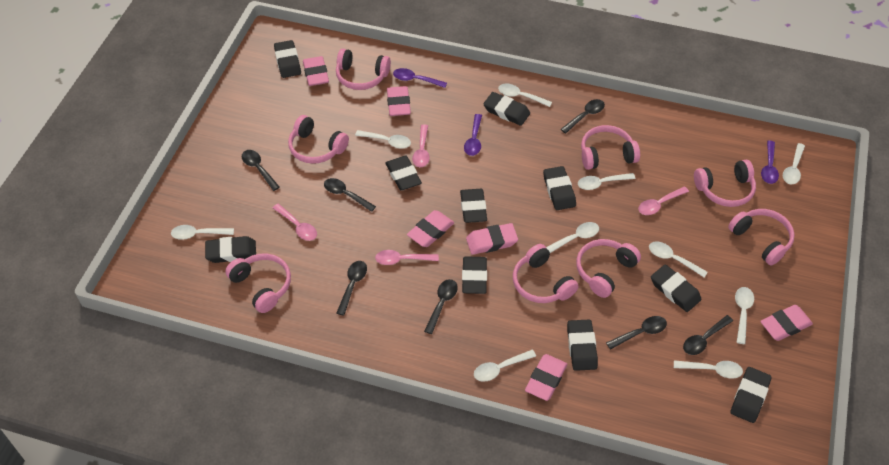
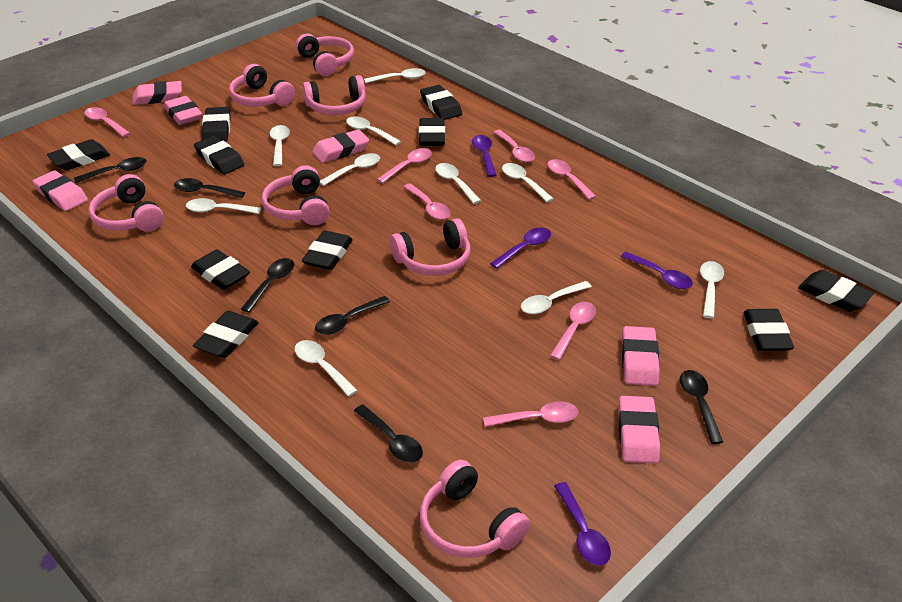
black spoon: [242,150,280,191] [324,178,376,212] [336,261,367,316] [424,279,458,334] [561,99,605,133] [606,316,667,350] [683,315,733,355] = 7 -> [74,157,146,183] [174,178,245,198] [241,258,294,312] [315,296,390,335] [354,405,423,463] [680,370,723,444] = 6
pink headphones: [225,253,291,313] [288,115,349,164] [336,49,391,90] [513,244,578,303] [576,239,641,298] [581,125,640,170] [694,160,756,207] [728,209,795,265] = 8 -> [89,174,163,232] [229,64,295,107] [262,165,329,225] [296,33,354,76] [303,75,366,115] [390,218,471,276] [420,460,530,558] = 7
pink spoon: [273,204,317,241] [375,250,439,265] [412,124,430,167] [638,186,689,215] = 4 -> [84,107,130,137] [377,148,432,183] [403,183,451,220] [483,401,578,427] [493,130,535,162] [547,159,596,200] [550,302,596,360] = 7
purple spoon: [393,68,447,88] [464,114,482,156] [761,141,779,184] = 3 -> [472,135,496,177] [490,228,551,269] [554,482,611,566] [621,252,693,289] = 4

